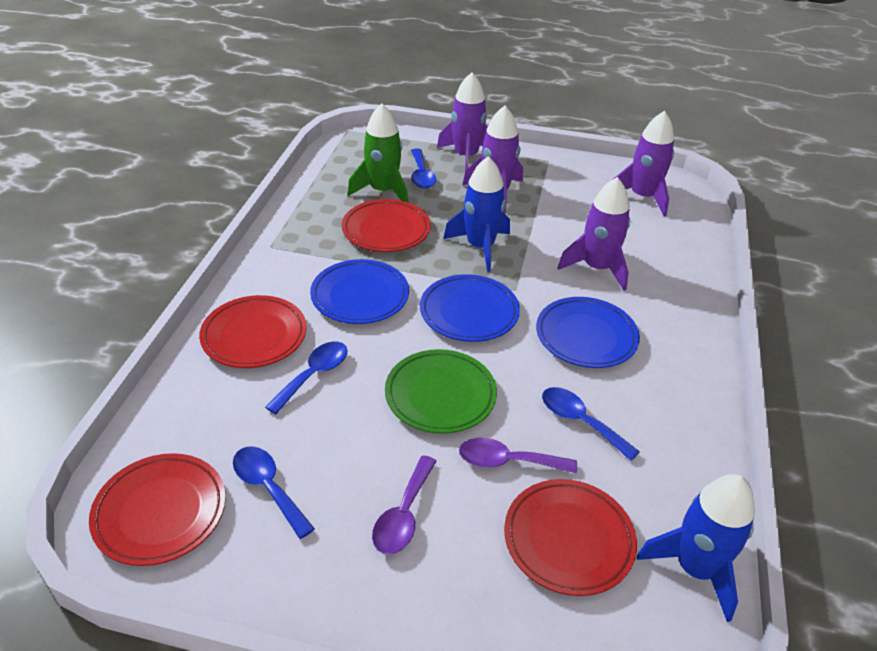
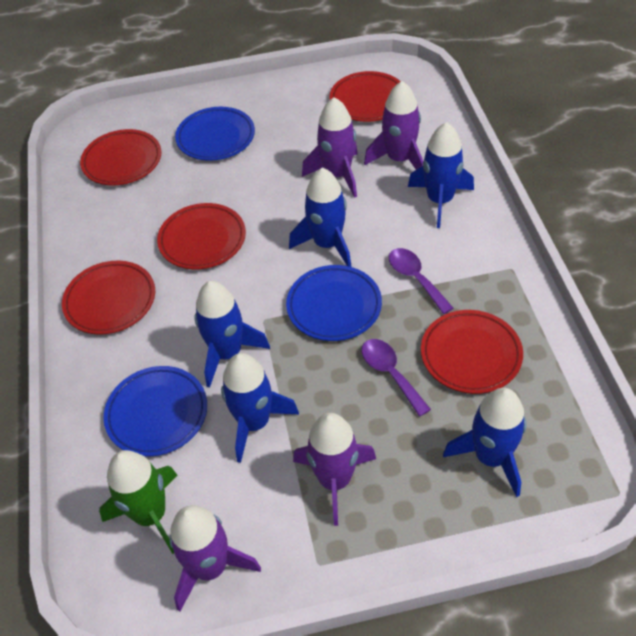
blue rocket: [443,156,510,272] [637,474,755,622] = 2 -> [194,281,270,388] [221,353,299,463] [289,168,352,267] [408,122,474,228] [443,388,526,497] = 5
blue spoon: [233,446,315,539] [265,341,347,414] [411,148,436,189] [542,387,640,461] = 4 -> none = 0
green plate: [385,349,497,434] = 1 -> none = 0
red plate: [89,453,226,566] [199,295,307,368] [342,199,431,252] [504,479,637,596] = 4 -> [62,260,155,335] [80,129,161,186] [157,203,246,269] [329,71,401,122] [421,310,523,394] = 5

